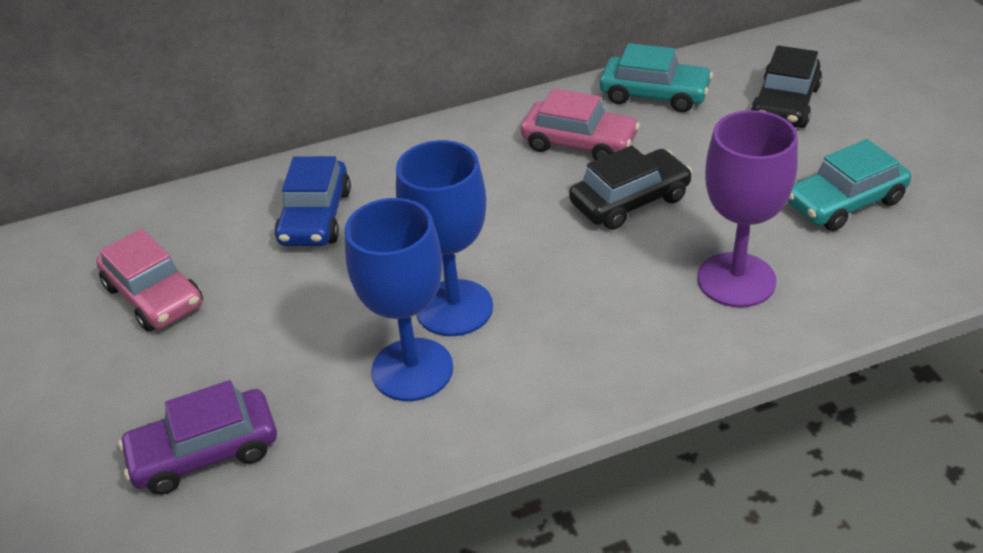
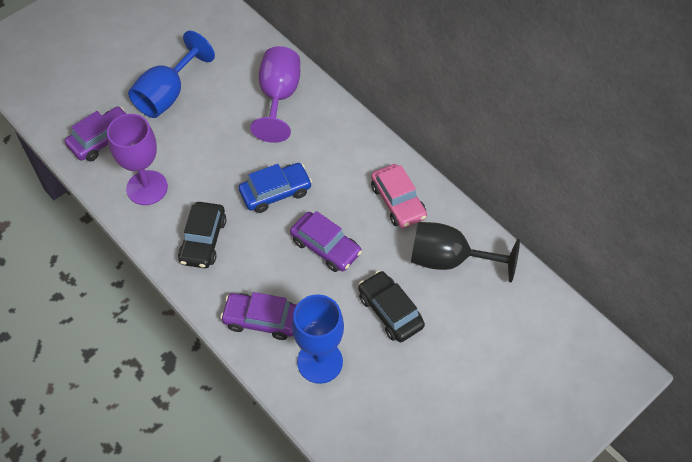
black goblet: none = 0 -> [411,222,520,282] = 1
pink car: [96,229,203,332] [521,88,640,160] = 2 -> [371,164,427,228] = 1
purple car: [118,380,277,495] = 1 -> [65,107,126,161] [220,292,297,340] [290,211,362,272] = 3
purple goblet: [697,110,798,308] = 1 -> [107,114,168,205] [250,46,300,143] = 2
turquoise car: [600,43,713,112] [787,139,911,231] = 2 -> none = 0

